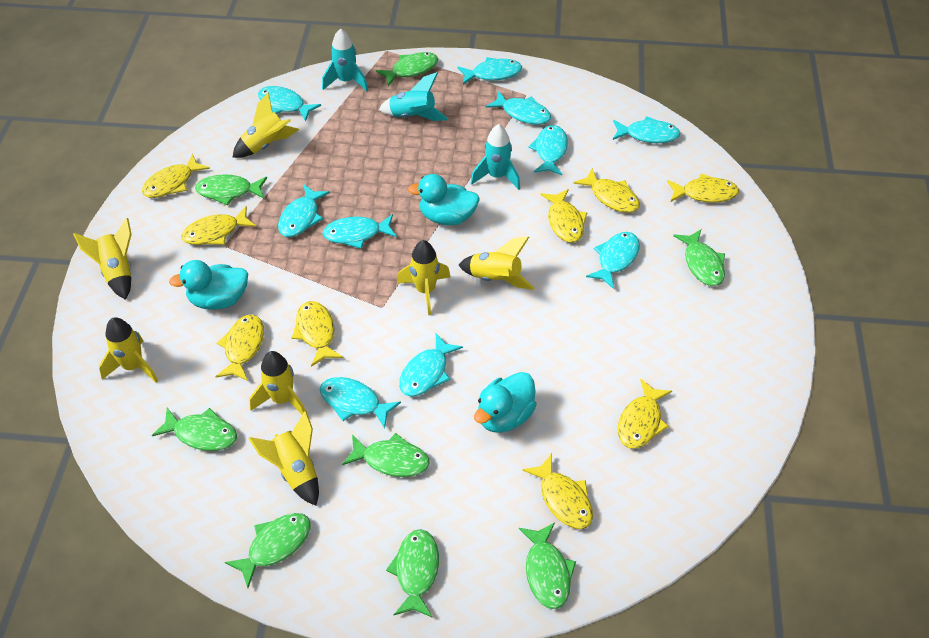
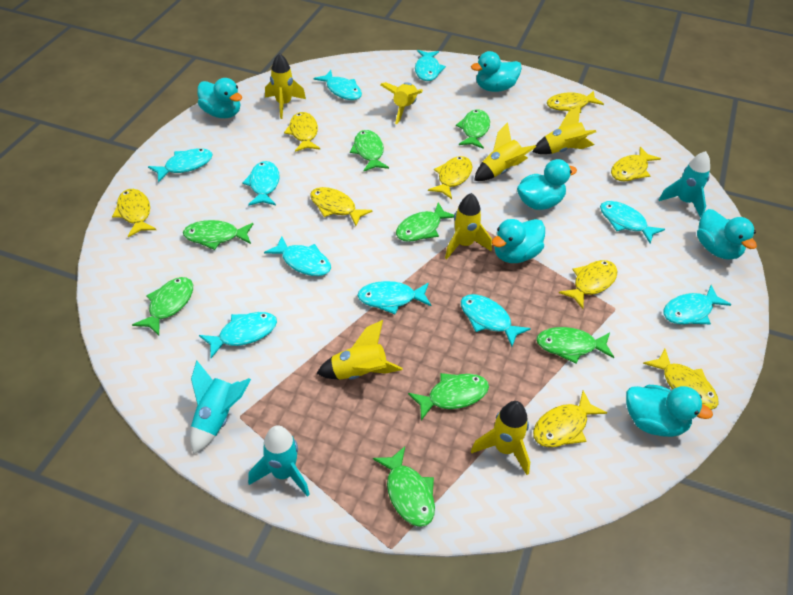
turquoise duck: [169,260,248,310] [408,174,480,225] [474,372,537,433] = 3 -> [197,78,242,118] [471,51,522,92] [492,219,545,263] [517,159,577,210] [626,385,713,437] [697,209,757,260] = 6

